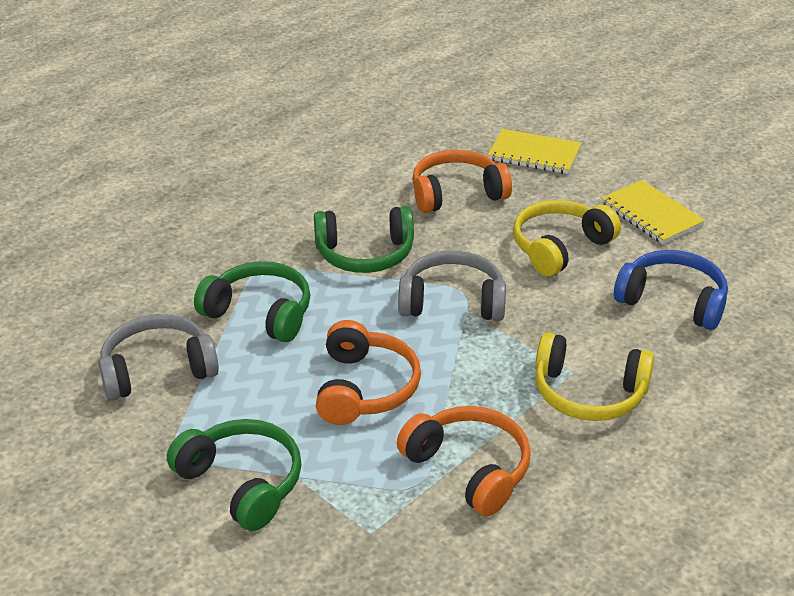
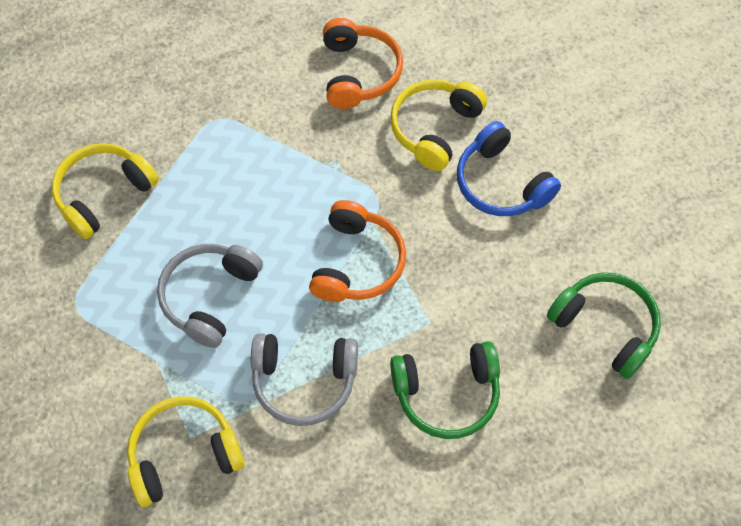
green headphones: [167,419,301,531] [194,261,311,342] [314,206,414,273] = 3 -> [390,341,500,439] [547,272,661,379] = 2
orange headphones: [316,320,421,425] [397,406,531,516] [412,150,512,213] = 3 -> [309,200,406,302] [323,18,403,109] = 2
yellow headphones: [513,200,621,276] [535,332,654,421] = 2 -> [52,143,159,239] [127,397,245,507] [390,79,487,171] = 3
yellow notebook: [488,129,582,174] [601,180,705,244] = 2 -> none = 0

